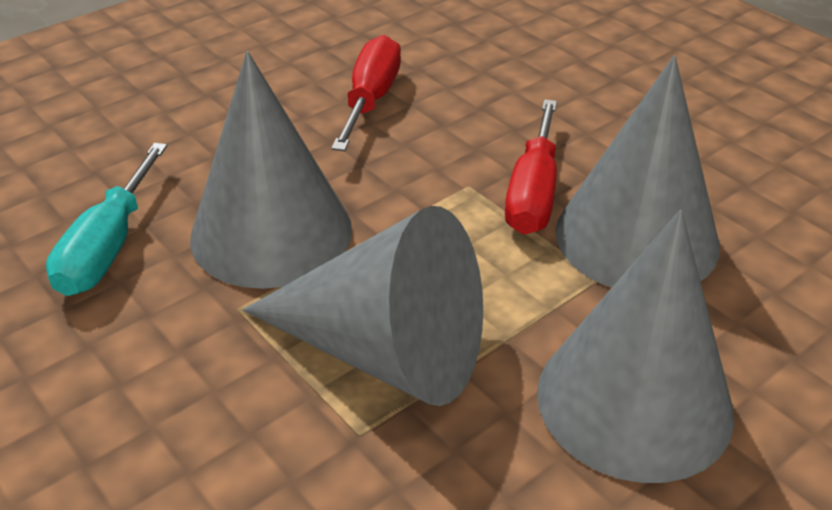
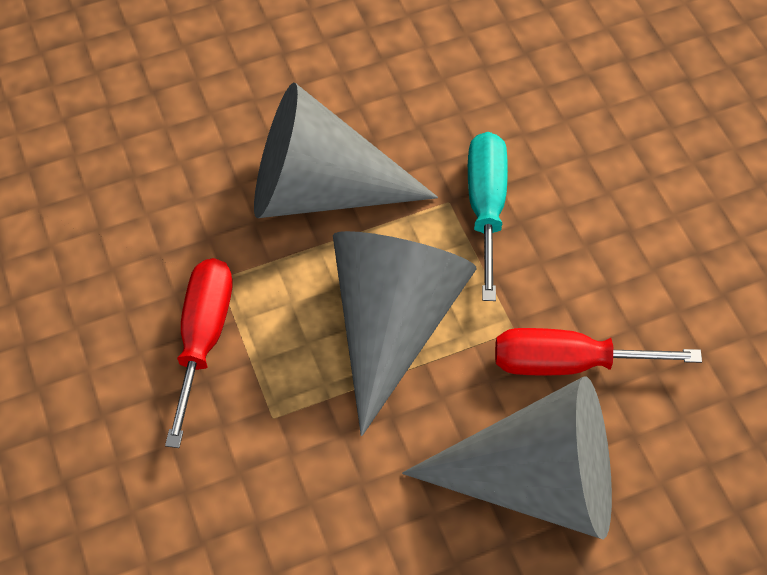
grey cone: [190,51,352,289] [243,206,483,406] [537,210,734,483] [555,55,720,287] = 4 -> [254,83,438,218] [333,231,476,436] [402,376,612,539] = 3

